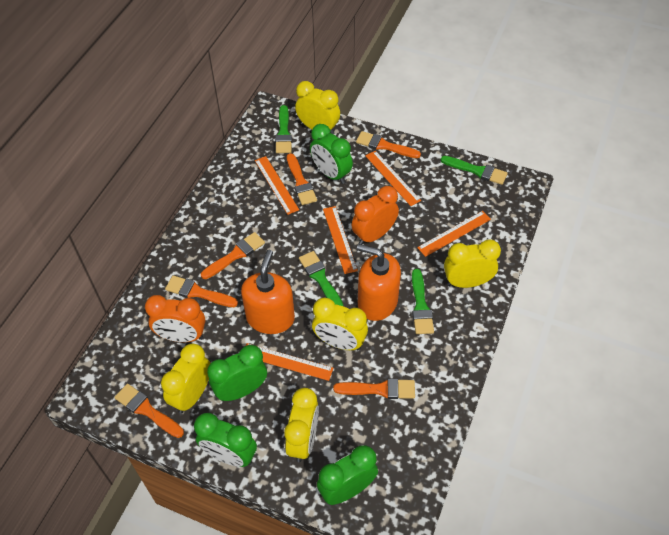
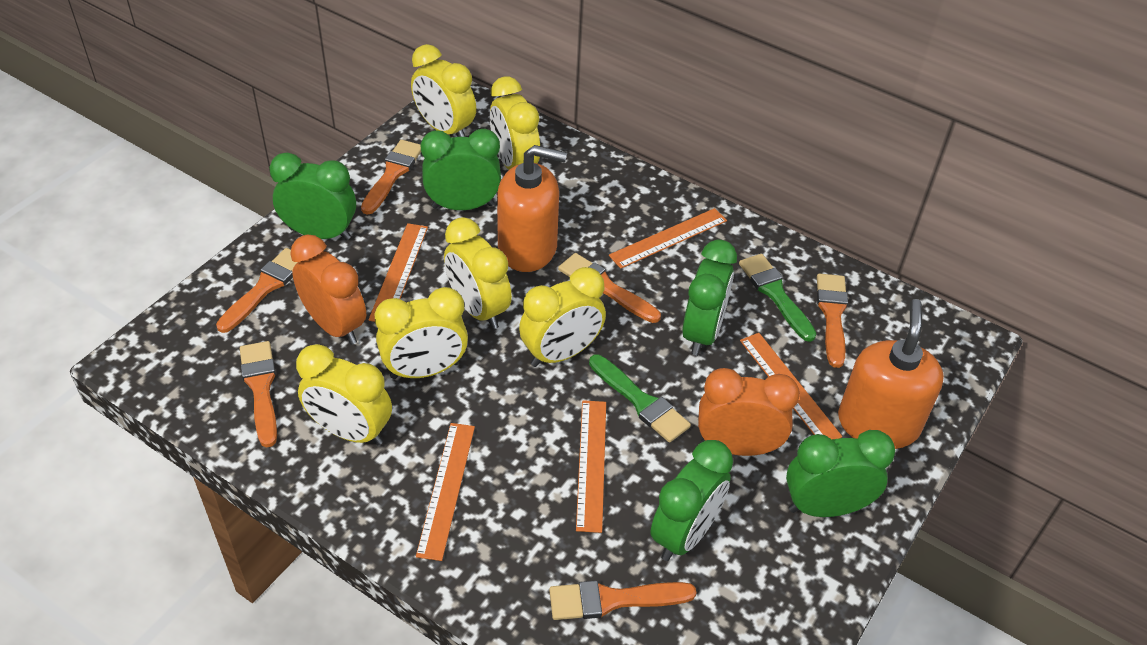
green brush: [275,105,292,153] [299,251,343,306] [412,269,434,334] [441,156,508,185] = 4 -> [589,354,691,442] [739,254,816,342] = 2
green clock: [194,413,257,467] [207,345,267,401] [310,124,353,184] [317,445,378,505] = 4 -> [269,153,356,240] [421,129,501,210] [650,440,733,561] [682,239,737,356] [786,430,895,517] = 5
yellow clock: [161,344,211,414] [284,388,319,462] [295,81,340,134] [312,298,368,350] [444,240,501,288] = 5 -> [296,344,392,445] [374,287,468,379] [411,44,476,137] [444,217,512,329] [490,76,540,170] [519,267,606,367] = 6

